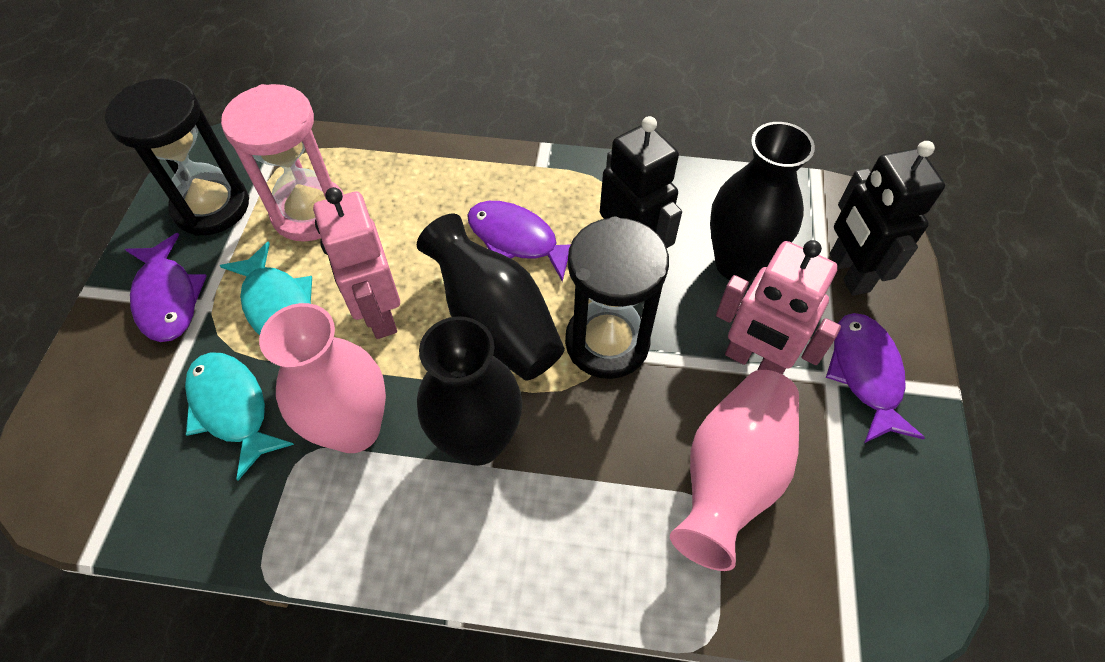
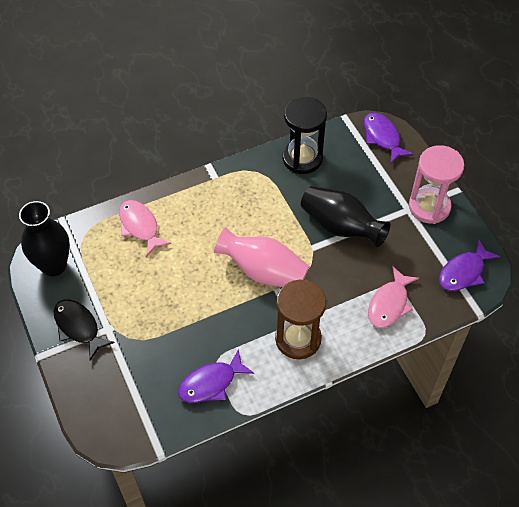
black fish: none = 0 -> [53,299,115,361] = 1
black hourglass: [105,78,249,236] [565,217,669,379] = 2 -> [283,97,327,174] = 1
black robot: [600,116,682,248] [830,141,945,296] = 2 -> none = 0
black vase: [417,214,565,381] [417,316,522,466] [710,122,815,281] = 3 -> [19,201,70,276] [301,186,390,247] = 2
brown hourglass: none = 0 -> [275,280,326,359] = 1
pink fish: none = 0 -> [119,200,171,257] [368,266,419,328] = 2
pink robot: [313,187,400,339] [716,240,841,375] = 2 -> none = 0
pink vase: [259,303,386,453] [670,370,799,571] = 2 -> [214,227,309,287] = 1
turquoise fish: [185,352,294,481] [220,241,312,335] = 2 -> none = 0

